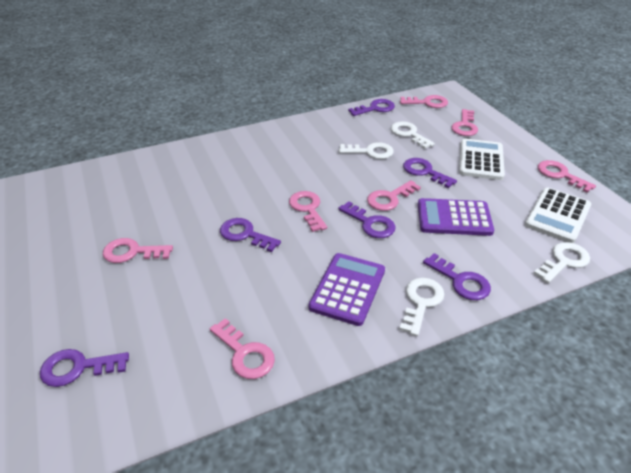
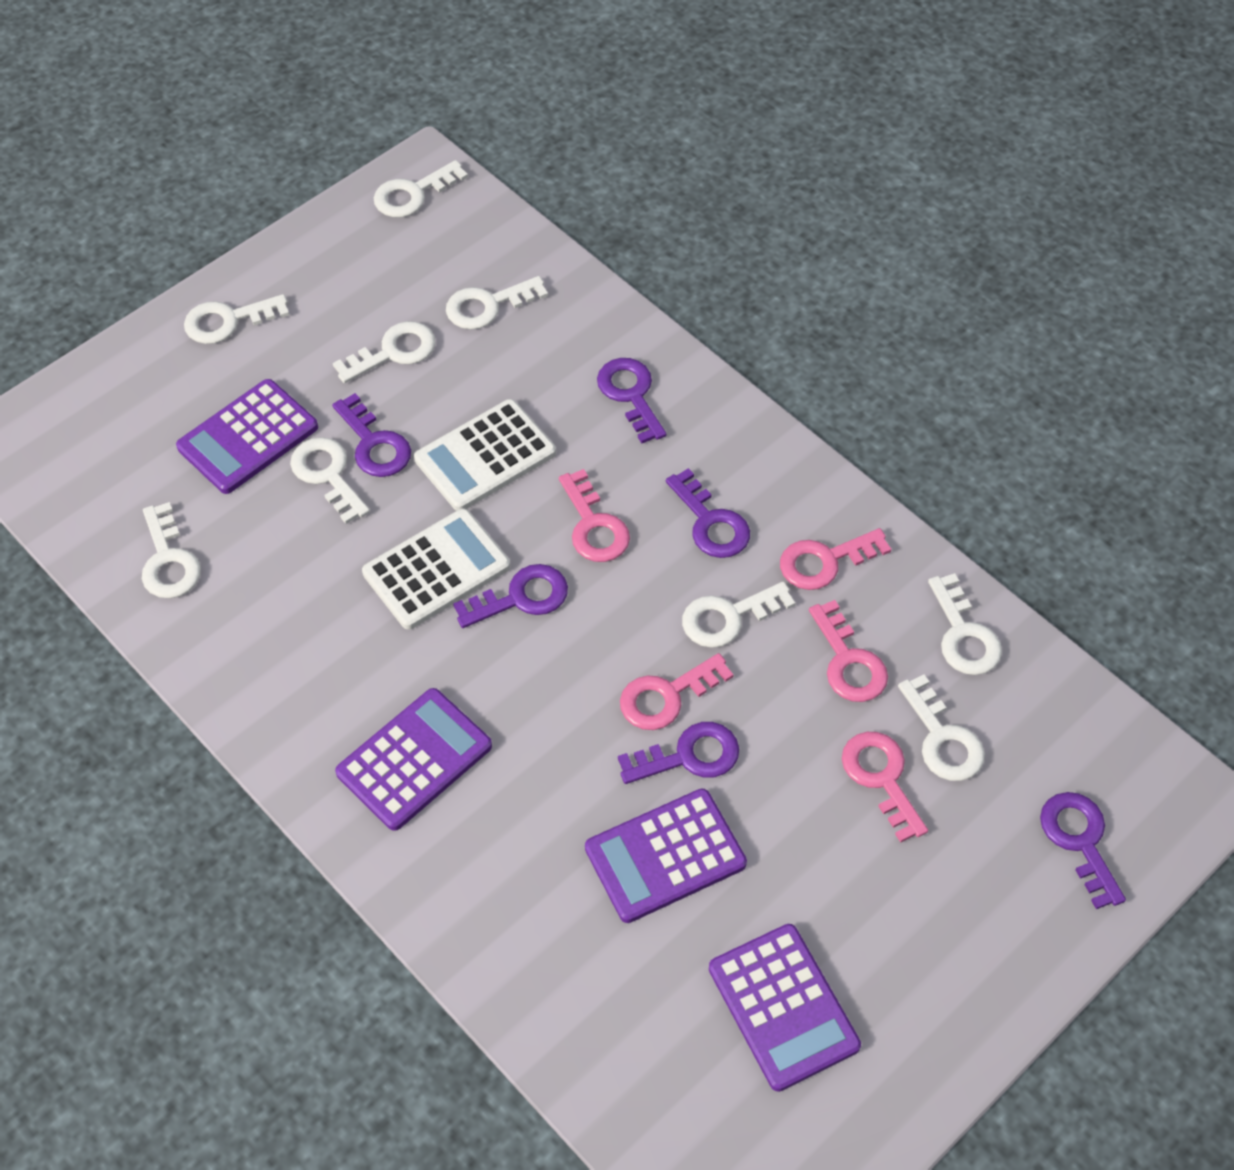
pink key: [103,238,173,263] [210,318,275,379] [289,191,327,232] [367,180,421,211] [400,95,448,108] [452,109,478,136] [538,160,596,193] = 7 -> [559,469,630,562] [620,653,734,730] [780,528,892,590] [809,600,888,702] [842,732,928,843] = 5
purple calculator: [308,253,385,326] [418,198,494,236] = 2 -> [176,379,318,494] [335,688,492,831] [585,788,747,923] [709,924,861,1092] = 4
white key: [339,142,394,159] [391,121,435,149] [399,278,445,336] [533,242,590,283] = 4 -> [142,502,201,599] [184,294,289,344] [290,437,370,524] [333,321,436,383] [374,160,468,217] [446,276,548,330] [682,581,795,648] [898,675,985,781] [928,573,1002,675] = 9

